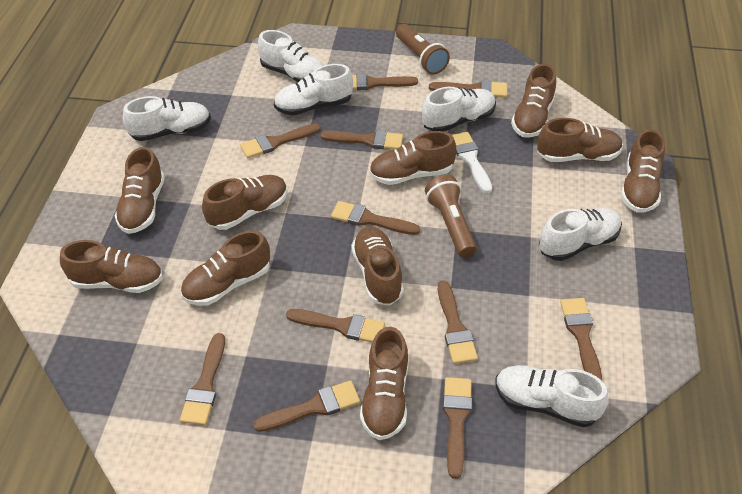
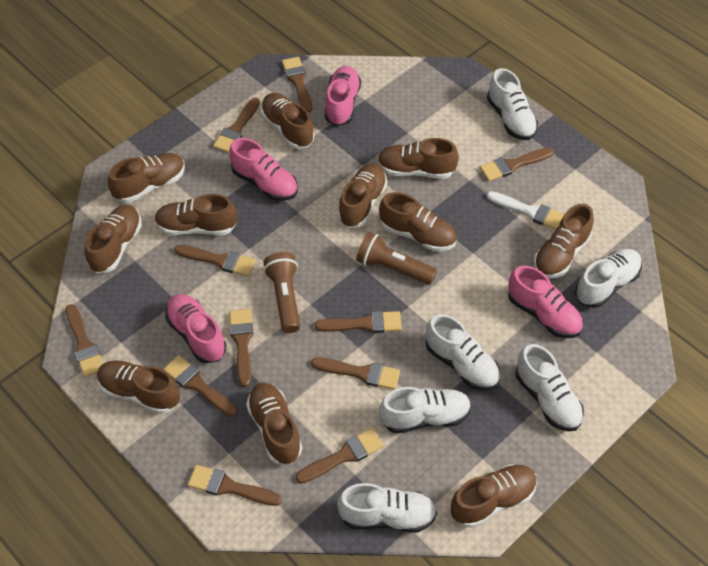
brown shoe: [60,240,163,293] [115,147,165,234] [181,231,270,306] [202,175,288,230] [351,227,404,306] [360,327,408,440] [369,131,456,185] [511,64,556,137] [537,118,623,162] [621,129,665,213] = 10 -> [85,205,142,273] [97,360,180,414] [108,153,185,203] [155,194,237,235] [246,383,302,465] [261,93,314,149] [338,163,387,228] [377,138,459,179] [379,192,457,252] [451,464,537,528] [534,204,594,278] = 11
pink shoe: none = 0 -> [165,294,226,363] [229,138,297,201] [325,66,361,126] [508,266,583,338] = 4

